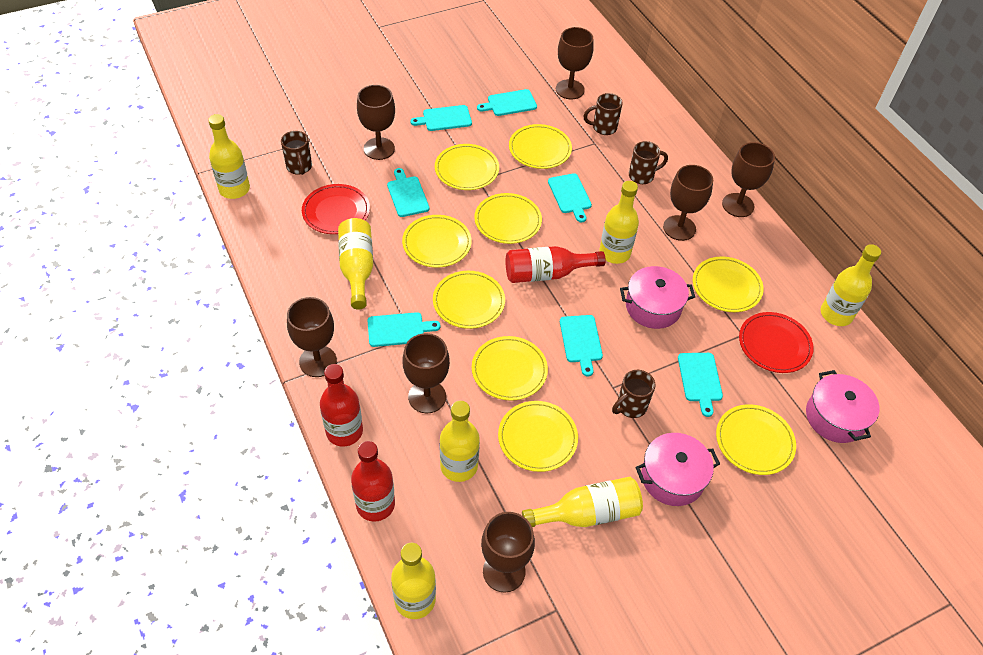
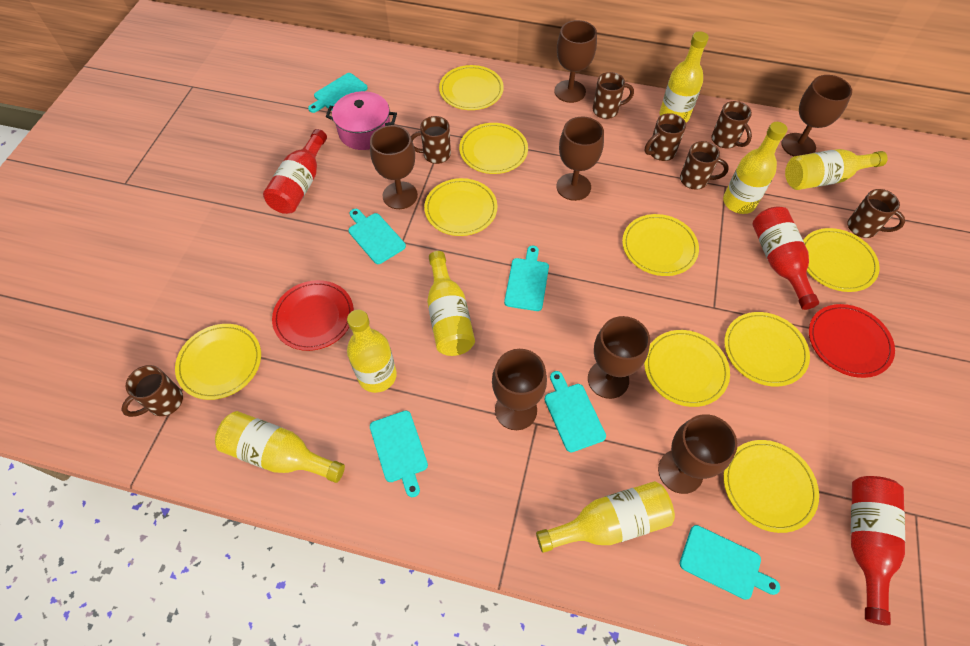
brown mug: [281,131,312,175] [583,93,623,135] [612,370,655,418] [629,141,668,184] = 4 -> [121,365,183,417] [411,116,451,164] [593,72,634,119] [645,113,686,161] [680,141,729,190] [711,101,752,148] [847,189,905,238] = 7
pink pot: [620,266,695,329] [635,433,720,506] [806,370,879,443] = 3 -> [326,91,397,150] = 1
turquoise cutting board: [367,312,441,347] [387,168,429,217] [410,105,472,131] [477,89,537,116] [548,173,592,222] [560,315,603,376] [678,353,723,417] = 7 -> [308,73,368,113] [348,209,406,264] [370,411,428,497] [504,246,549,311] [544,371,606,452] [680,525,780,600] = 6

